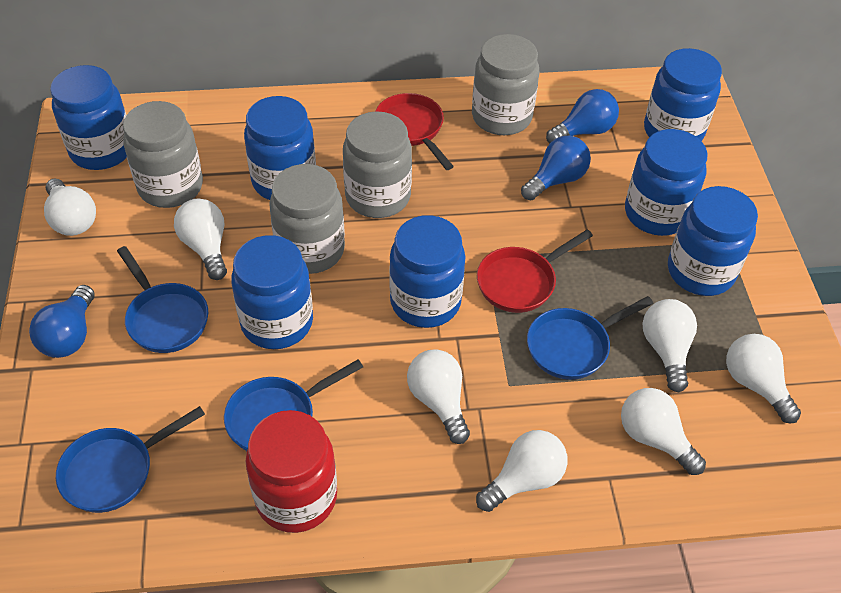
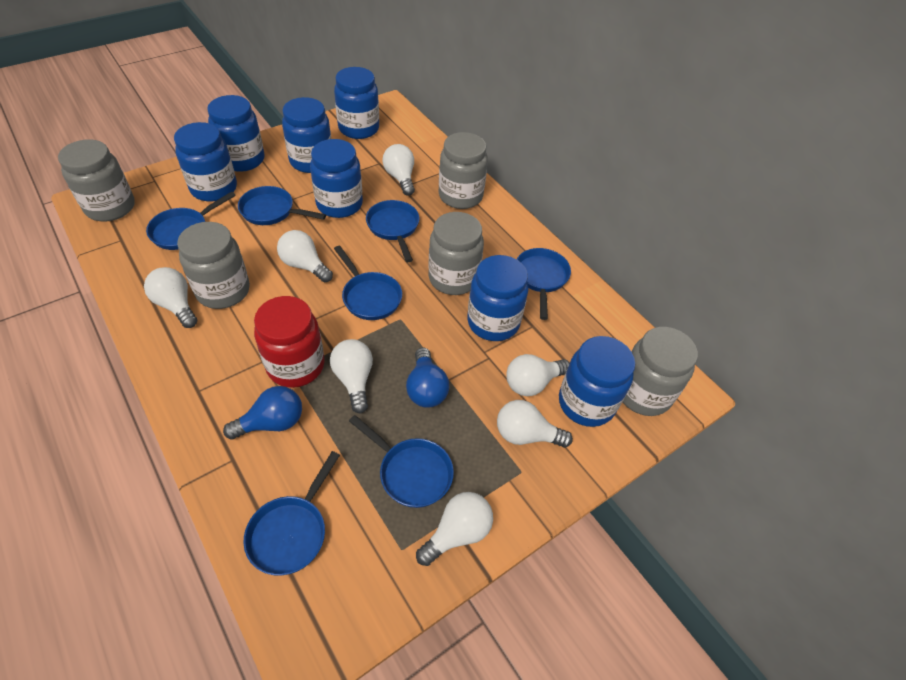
blue light bulb: [29,285,95,358] [521,136,591,200] [546,89,619,143] = 3 -> [223,386,302,440] [406,347,450,408] = 2
blue pan: [56,406,205,513] [117,246,208,353] [224,359,363,451] [527,296,654,380] = 4 -> [146,192,236,250] [238,186,326,225] [244,451,340,575] [334,246,402,320] [349,415,454,508] [366,200,419,262] [517,248,571,320] = 7
grey jar: [123,101,203,208] [269,164,345,274] [343,111,412,218] [472,34,539,135] = 4 -> [58,139,135,221] [177,222,250,309] [428,212,484,295] [439,132,488,209] [623,327,698,416] = 5
red pan: [375,93,454,170] [477,230,593,313] = 2 -> none = 0

